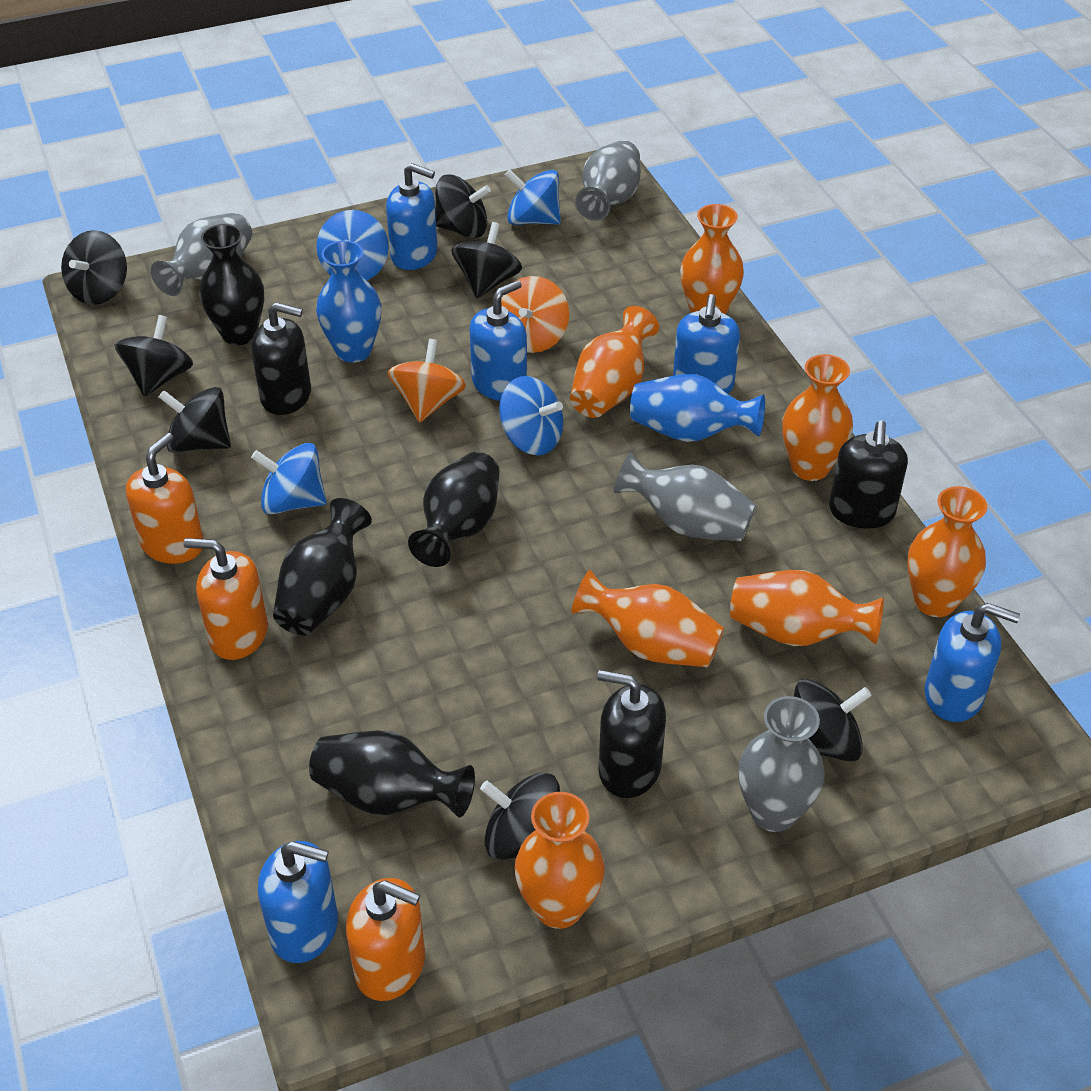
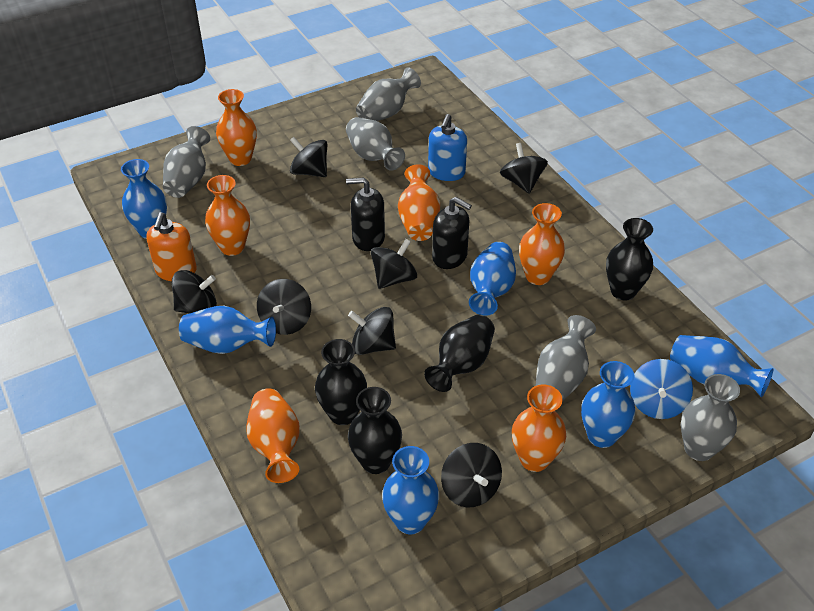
black soap dispenser: [251,302,311,415] [597,670,666,798] [829,420,908,529] = 3 -> [346,177,385,251] [432,197,472,269] = 2
blue soap dispenser: [258,841,338,963] [386,163,438,270] [469,280,527,401] [673,294,740,394] [924,603,1020,722] = 5 -> [428,114,467,181] = 1
blue spinning top: [251,443,327,514] [316,210,389,280] [499,376,563,455] [505,169,561,225] = 4 -> [630,359,693,419] = 1
blue vase: [316,241,381,363] [630,374,765,442] = 2 -> [121,159,167,239] [179,306,276,354] [382,446,439,534] [469,242,516,316] [581,361,635,448] [670,335,774,397] = 6
grey vase: [151,212,252,296] [575,140,641,221] [614,452,756,542] [738,696,825,832] = 4 -> [163,126,210,198] [346,117,405,171] [356,67,421,121] [536,315,596,402] [681,374,740,461] = 5
orange soap dispenser: [126,433,204,564] [183,538,268,660] [346,878,425,1001] = 3 -> [146,212,197,281] = 1
orange spinning top: [387,339,466,422] [501,276,569,353] = 2 -> none = 0
orange vase: [514,792,605,929] [570,306,659,418] [572,570,724,667] [680,204,744,314] [730,570,884,646] [782,354,853,481] [907,486,987,617] = 7 -> [205,175,250,256] [216,89,257,166] [246,388,300,483] [398,164,440,241] [512,384,566,472] [519,203,565,285] = 6

